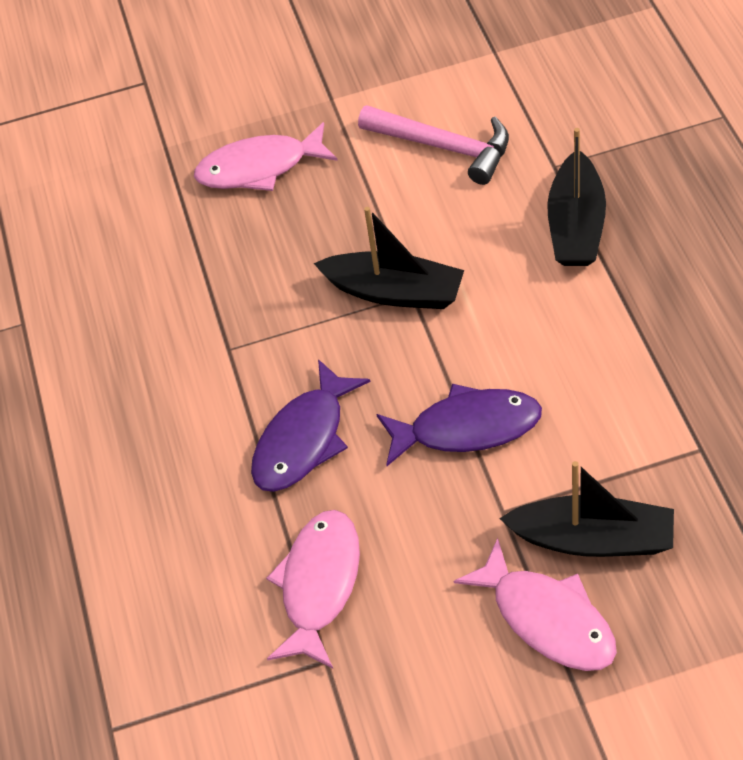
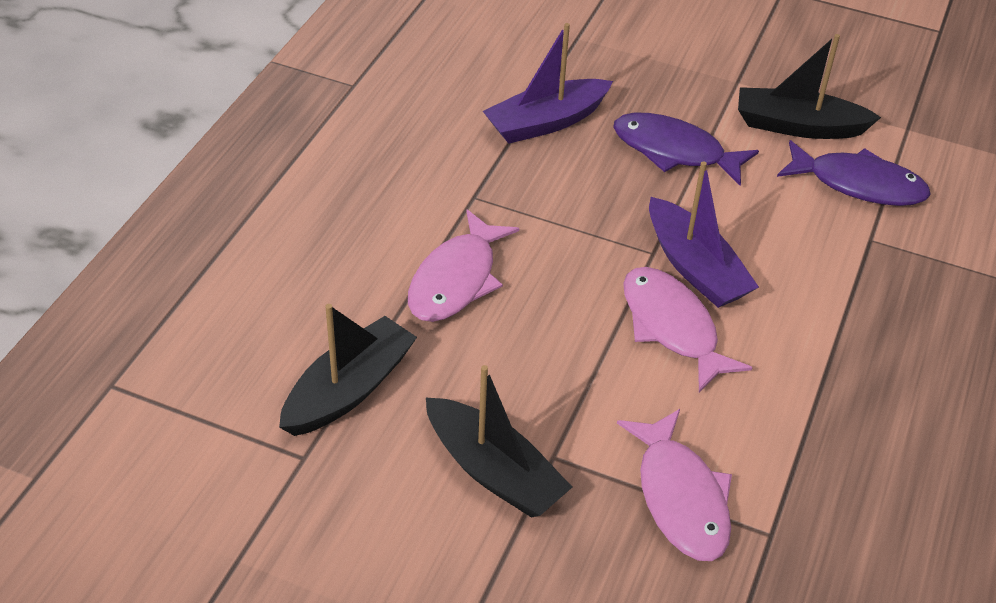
pink hammer: [358,105,509,185] = 1 -> none = 0
purple boat: none = 0 -> [483,23,613,143] [649,161,759,308] = 2

